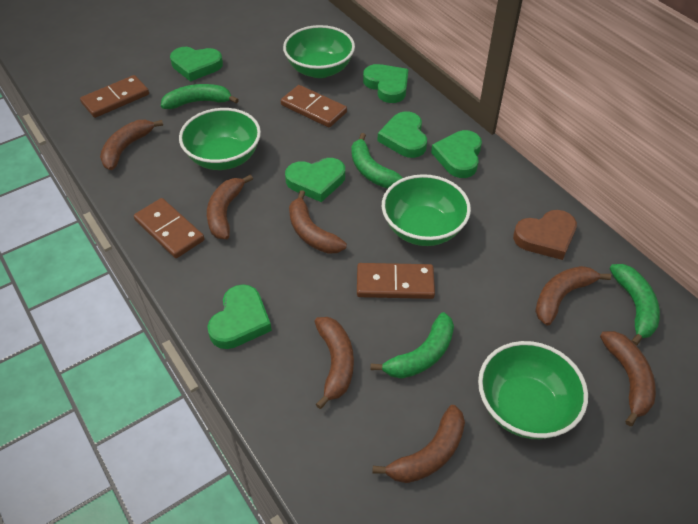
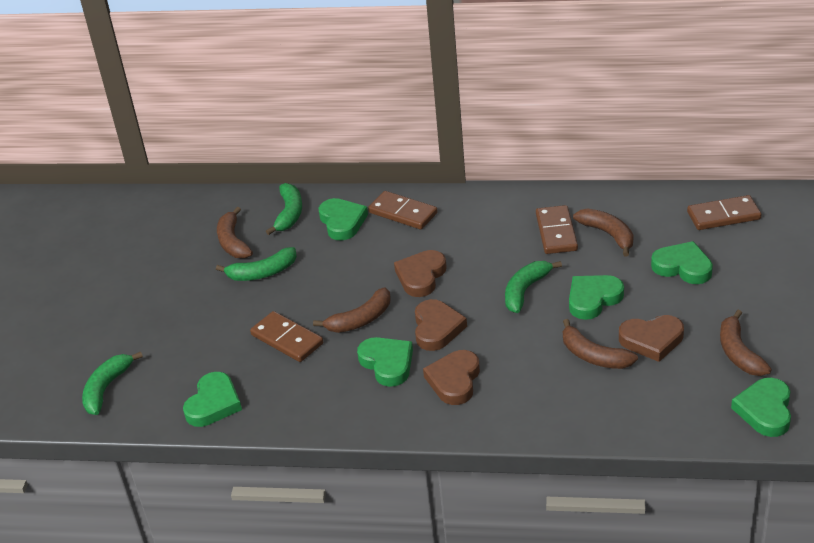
brown banana: [100,120,163,170] [207,174,253,239] [289,190,347,254] [315,317,354,409] [372,405,465,483] [535,266,611,325] [600,331,656,426] = 7 -> [217,207,253,258] [313,287,390,333] [563,319,638,369] [573,208,634,256] [720,310,772,376] = 5
brown heart: [513,210,577,260] = 1 -> [394,250,447,297] [415,299,467,351] [423,350,480,405] [619,315,684,362] = 4
green bowl: [179,108,261,170] [283,25,355,78] [382,174,471,246] [478,341,588,439] = 4 -> none = 0

